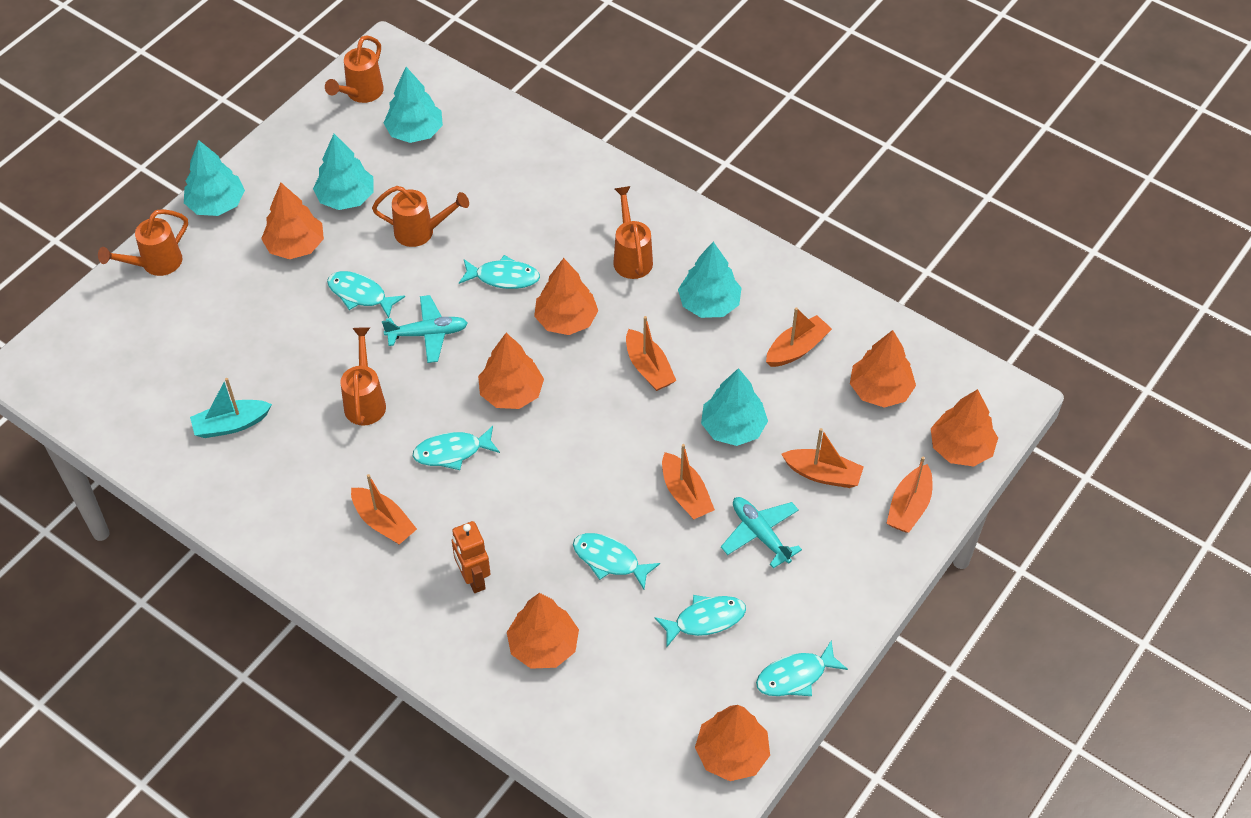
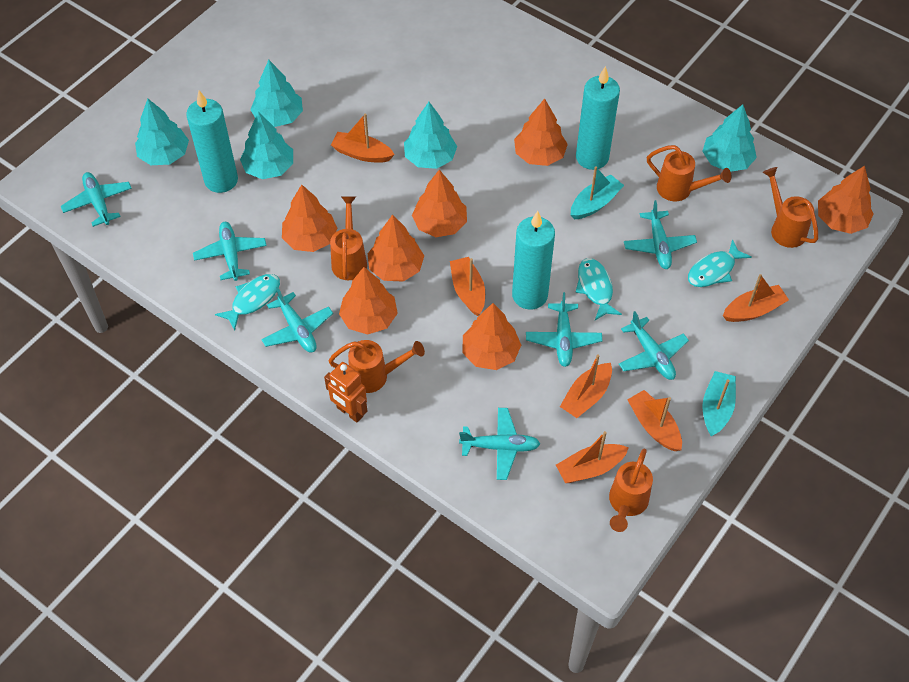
turquoise boat: [190,378,272,438] = 1 -> [571,166,624,219] [702,371,736,436] = 2
turquoise candle: none = 0 -> [186,90,238,193] [512,211,555,309] [576,66,620,170] = 3
turquoise fish: [327,271,405,318] [413,426,500,470] [459,255,540,289] [573,533,660,589] [655,595,746,648] [756,641,848,696] = 6 -> [215,274,280,330] [575,258,622,320] [688,239,752,287] = 3
turquoise plane: [382,295,468,363] [721,497,802,568] = 2 -> [61,172,132,227] [193,222,267,281] [261,287,333,353] [459,408,540,480] [526,292,602,367] [619,311,689,380] [624,200,697,269] = 7

